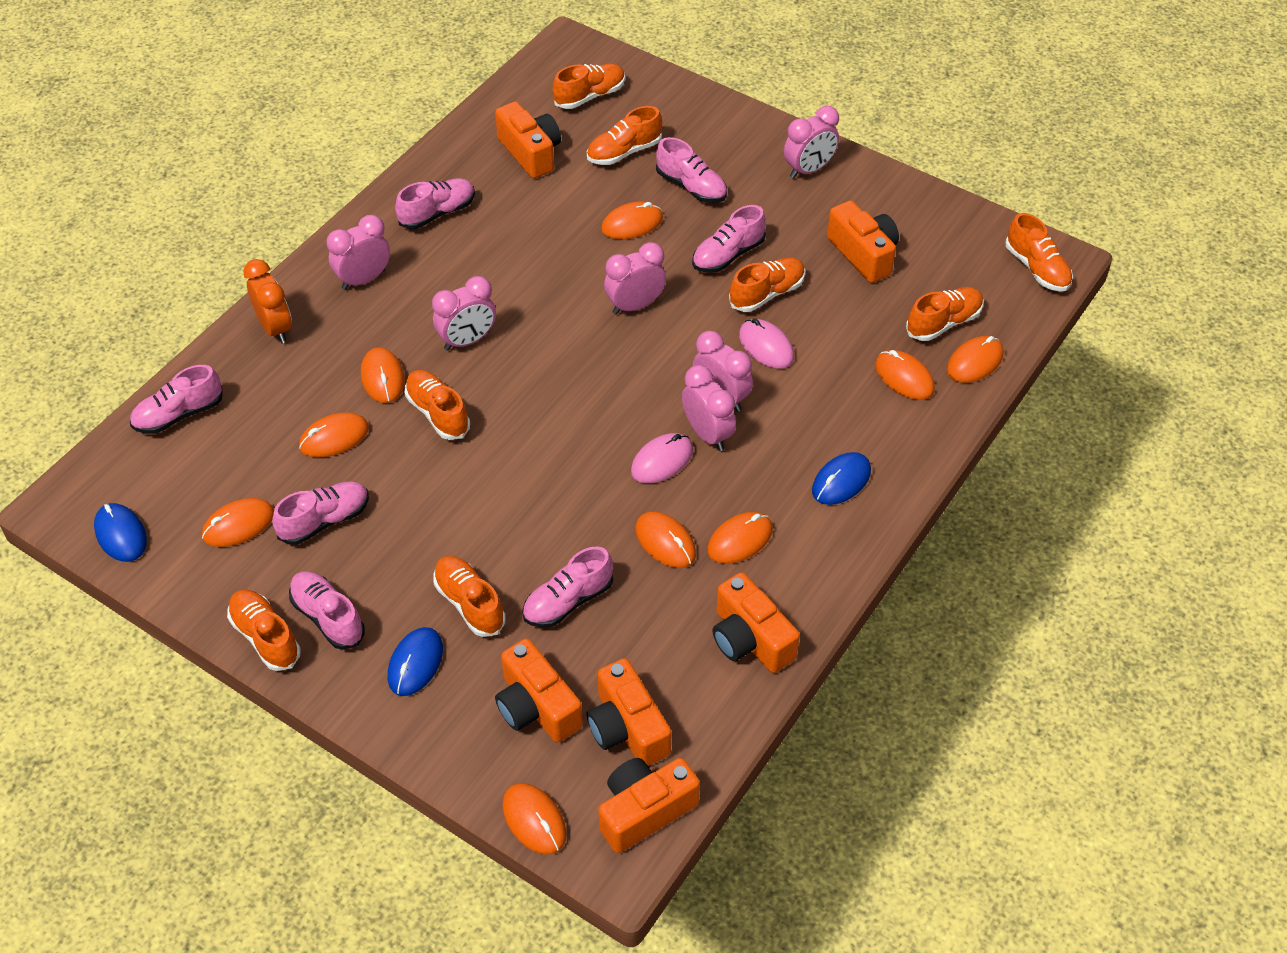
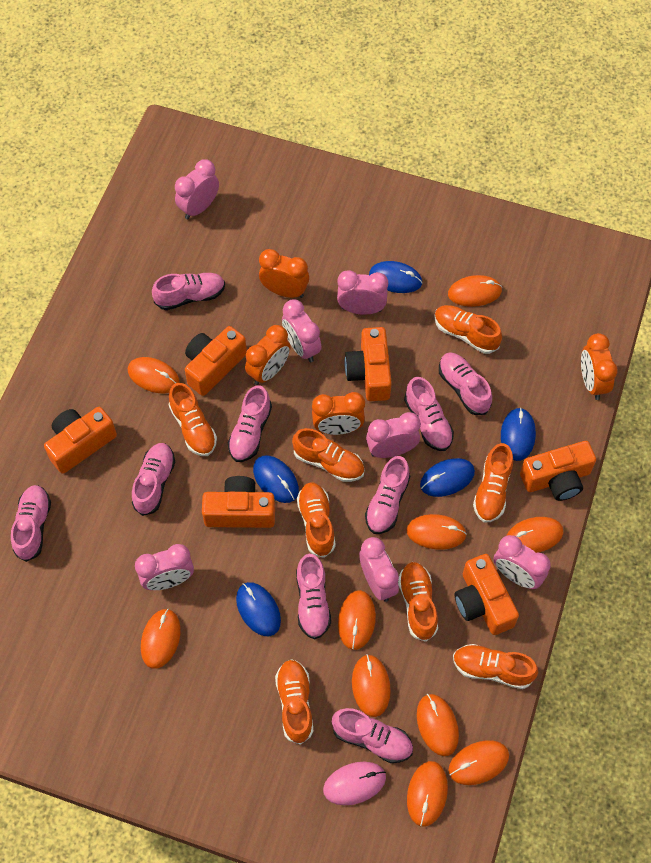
blue mouse: [94,503,147,562] [388,627,443,696] [812,452,871,505] = 3 -> [236,582,281,636] [253,455,299,503] [369,261,422,293] [420,458,475,497] [501,408,536,461] = 5
orange clock: [243,259,292,343] = 1 -> [245,325,291,385] [259,249,309,298] [312,392,365,435] [581,333,618,400] = 4
orange mouse: [202,498,274,547] [299,412,369,458] [361,347,405,403] [502,783,567,854] [601,202,663,239] [635,511,696,568] [707,512,773,564] [875,350,935,400] [947,336,1003,383] = 9 -> [128,357,180,393] [141,608,181,669] [338,590,376,650] [352,654,391,717] [406,514,467,550] [407,761,448,827] [417,694,459,756] [448,275,502,307] [448,740,509,785] [506,517,564,553] = 10
pink clock: [327,215,390,290] [432,276,496,351] [604,242,666,315] [682,365,736,451] [693,331,753,412] [784,106,839,179] = 6 -> [135,544,194,590] [175,159,219,219] [282,300,322,362] [337,270,388,315] [359,537,399,602] [366,412,421,458] [493,535,551,589] = 7
pink mouse: [631,433,693,483] [739,319,794,369] = 2 -> [323,762,386,805] = 1
pink shoe: [130,365,223,434] [272,481,369,545] [289,571,365,650] [395,178,475,229] [522,546,613,627] [656,137,727,203] [692,205,766,273] = 7 -> [11,485,51,562] [132,443,175,516] [152,273,225,310] [228,385,272,462] [296,554,331,639] [332,708,413,763] [365,456,410,534] [404,377,454,451] [439,352,492,415] = 9

